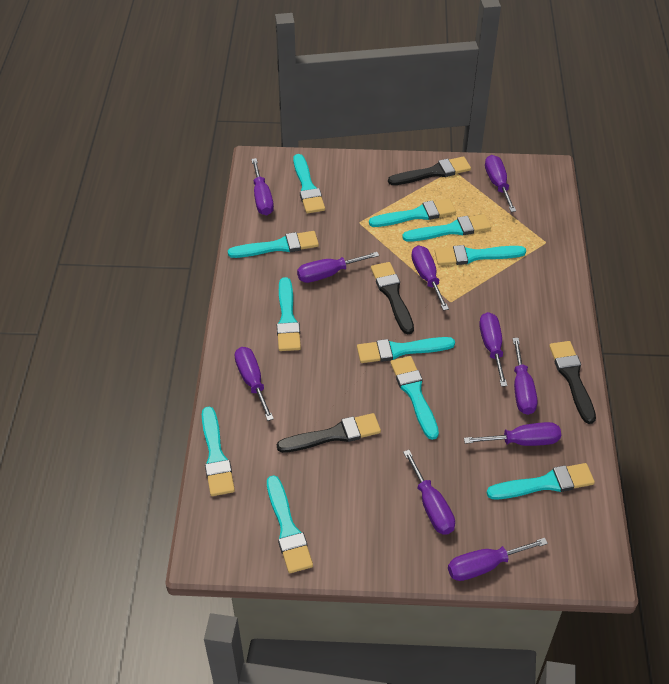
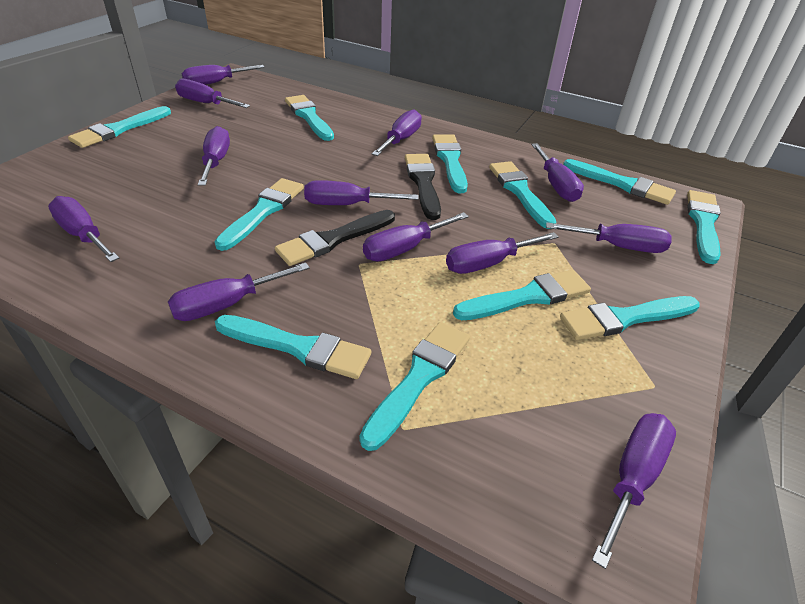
black brush: [277,413,381,453] [371,262,414,334] [388,156,471,185] [549,341,596,424] = 4 -> [275,210,395,266] [405,154,441,220] = 2
purple screwdriver: [235,347,274,421] [251,158,274,215] [297,252,379,283] [403,450,455,535] [411,245,449,311] [448,538,548,581] [464,422,561,446] [479,312,507,387] [485,155,516,212] [512,338,537,415] = 10 -> [48,196,119,262] [168,262,310,321] [175,79,250,108] [182,65,265,85] [198,126,230,186] [304,180,419,205] [363,212,469,261] [372,109,422,156] [446,232,559,274] [531,143,584,202] [546,222,672,253] [592,413,676,569] = 12

